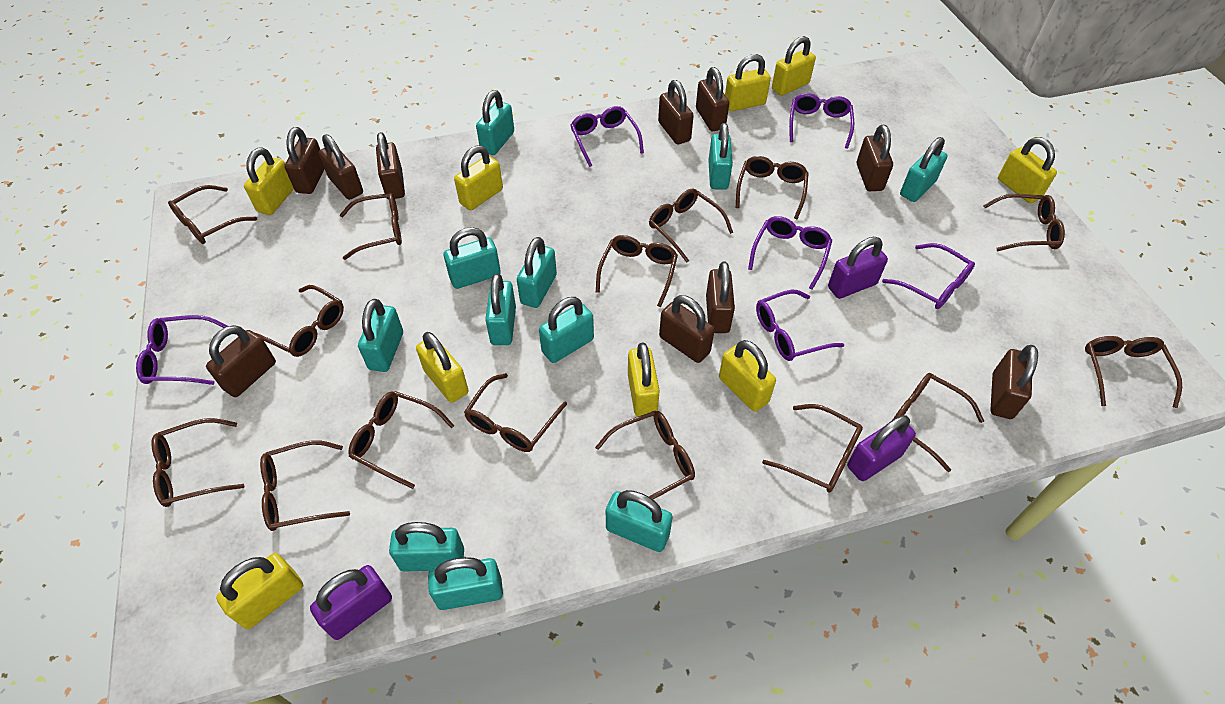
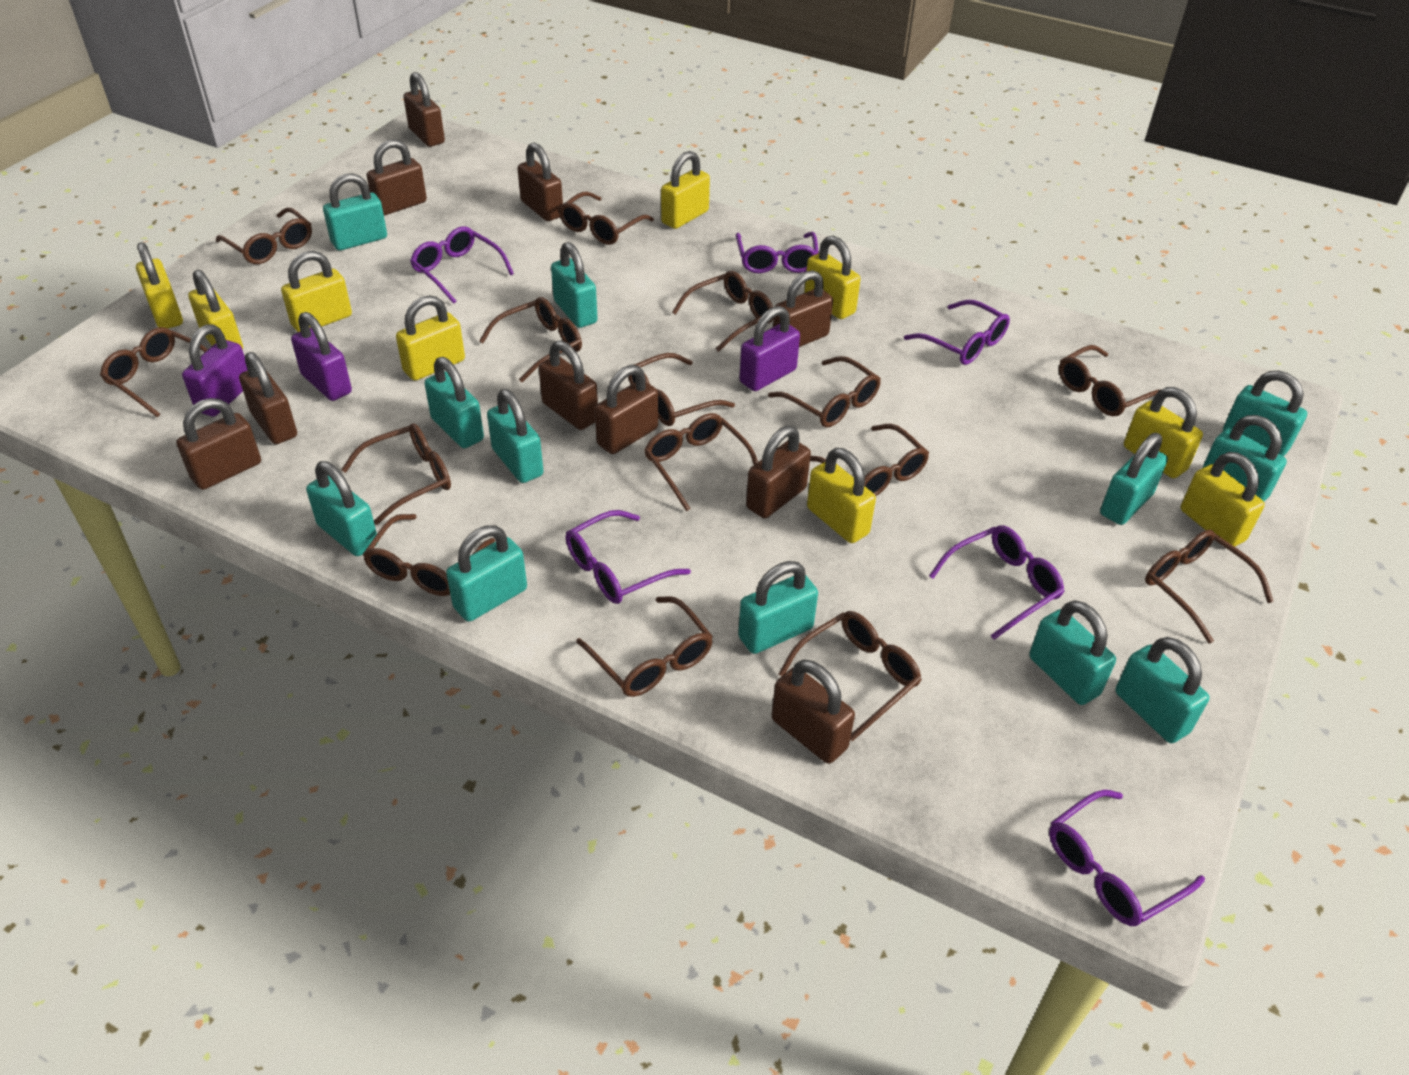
turquoise padlock: [358,299,403,372] [389,522,464,572] [428,557,503,610] [444,227,501,289] [476,90,514,155] [485,273,516,345] [517,237,557,308] [539,297,594,363] [606,490,673,552] [708,123,733,190] [900,137,948,202] = 11 -> [306,461,378,556] [323,173,387,251] [425,357,484,448] [446,525,527,622] [487,389,543,483] [551,242,598,328] [738,561,818,654] [1029,600,1116,705] [1100,433,1168,525] [1115,637,1209,743] [1202,415,1287,501] [1223,370,1307,456] = 12

